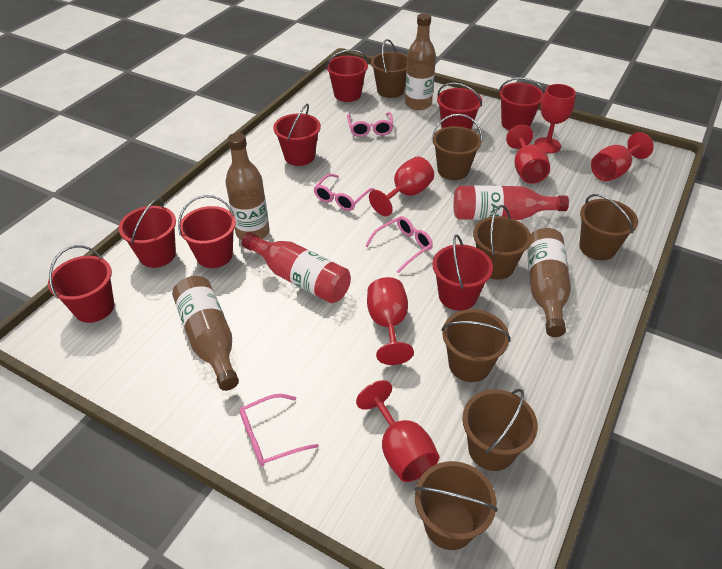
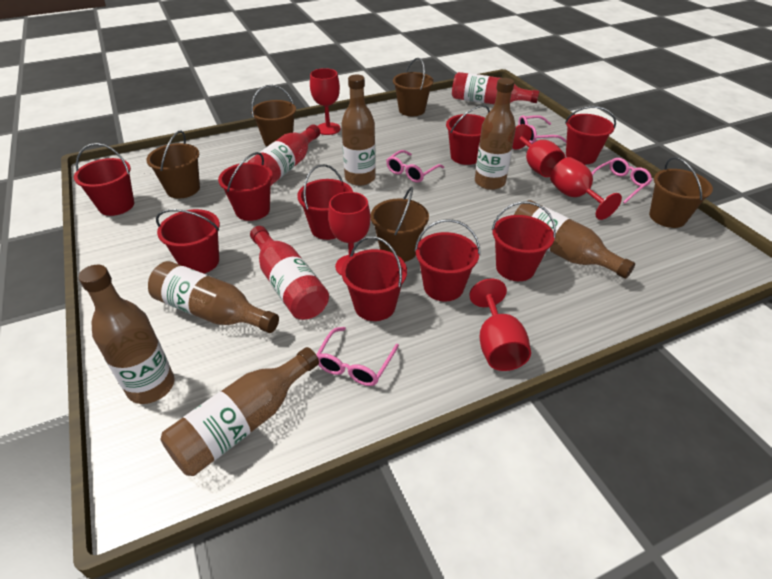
brown bottle: [172,276,239,391] [226,133,269,240] [405,13,436,110] [527,228,571,337] = 4 -> [78,265,175,404] [148,261,279,333] [161,347,319,476] [341,74,376,186] [475,78,516,190] [514,200,635,279] = 6
brown bucket: [371,39,407,98] [414,461,498,550] [432,114,482,180] [442,309,511,382] [462,389,538,471] [473,205,531,280] [579,194,638,260] = 7 -> [146,130,200,199] [251,85,296,146] [370,187,429,262] [393,58,433,116] [649,157,713,228] = 5
red bottle: [242,232,351,303] [454,185,569,220] = 2 -> [247,124,320,185] [250,226,329,320] [452,72,539,104] = 3
red bucket: [48,245,114,323] [118,198,176,268] [178,195,236,268] [273,104,321,166] [326,49,368,102] [432,235,493,311] [437,82,482,129] [499,77,545,131] = 8 -> [74,143,134,216] [156,209,220,274] [218,152,273,221] [297,164,353,240] [341,236,407,321] [415,219,480,301] [446,105,490,165] [492,201,556,281] [565,106,616,164] = 9
red goblet: [356,380,439,482] [367,277,414,365] [369,157,434,216] [506,125,550,184] [534,84,576,153] [591,132,654,181] = 6 -> [310,68,340,135] [328,192,371,276] [469,279,531,371] [513,124,565,177] [550,157,622,220] = 5

